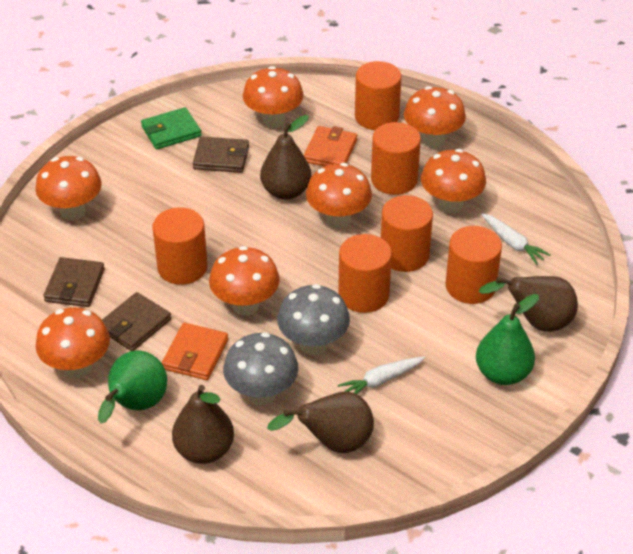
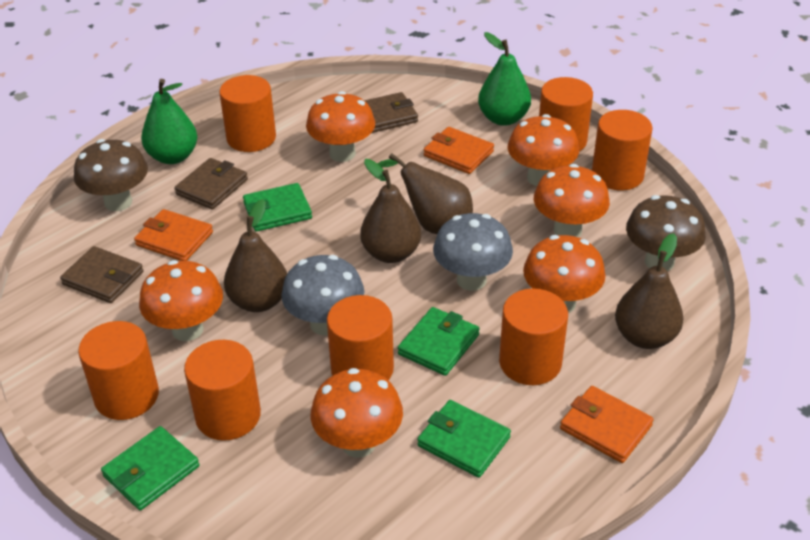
brown mushroom: none = 0 -> [74,139,148,211] [626,195,706,271] = 2
green wallet: [141,107,202,149] = 1 -> [101,426,200,510] [243,183,312,232] [398,307,480,376] [417,400,511,478] = 4
orange cylinder: [152,207,208,285] [338,234,392,313] [355,61,402,130] [371,122,421,195] [381,195,433,272] [445,226,502,304] = 6 -> [78,321,159,420] [184,340,261,441] [219,75,276,152] [327,295,394,380] [499,289,568,385] [539,77,593,151] [592,110,653,190] = 7
orange mushroom: [35,156,102,220] [35,307,110,379] [209,246,280,316] [243,66,304,128] [306,163,372,228] [404,86,466,148] [421,149,486,214] = 7 -> [139,260,223,341] [306,91,375,162] [310,368,403,458] [508,114,579,186] [523,235,606,313] [534,164,610,237] = 6
orange wallet: [162,323,228,380] [304,126,357,166] = 2 -> [134,209,213,261] [424,127,494,174] [560,386,654,463] = 3
white carrot: [338,356,425,394] [481,213,551,265] = 2 -> none = 0

